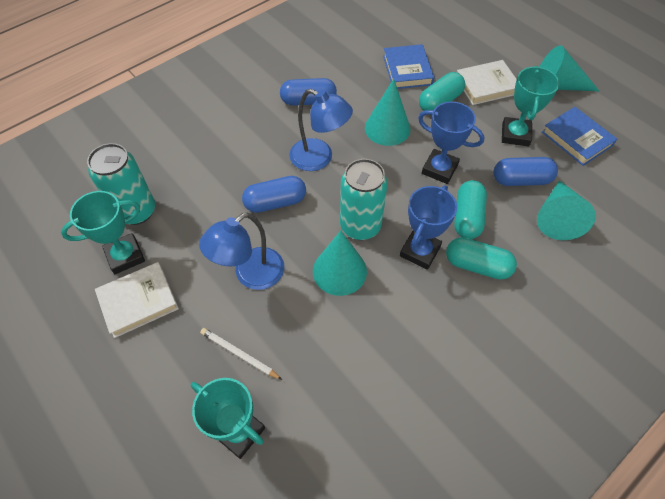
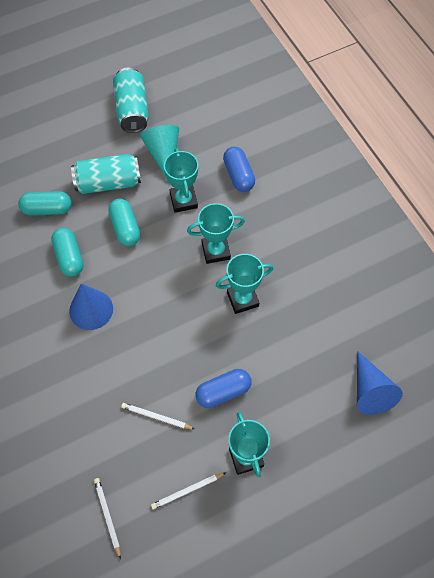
blue book: [383,44,434,89] [542,107,617,166] = 2 -> none = 0
blue capsule: [242,176,306,213] [280,78,337,106] [493,157,558,186] = 3 -> [195,369,251,408] [223,147,255,192] = 2
blue cone: none = 0 -> [69,284,113,330] [357,351,403,415] = 2
blue lamp: [199,212,284,290] [289,89,353,171] = 2 -> none = 0
blue trophy: [400,185,457,270] [418,101,485,184] = 2 -> none = 0
turquoise cone: [313,231,367,296] [365,79,410,146] [537,180,596,240] [539,45,599,91] = 4 -> [140,125,179,185] = 1
turquoise trophy: [61,191,145,274] [190,378,265,459] [502,66,560,147] = 3 -> [164,148,198,213] [187,203,245,264] [216,254,273,314] [228,412,270,477] = 4
white book: [95,262,179,338] [457,60,517,105] = 2 -> none = 0
white pencil: [200,328,282,380] = 1 -> [94,478,121,559] [121,403,194,429] [151,472,226,509] = 3

